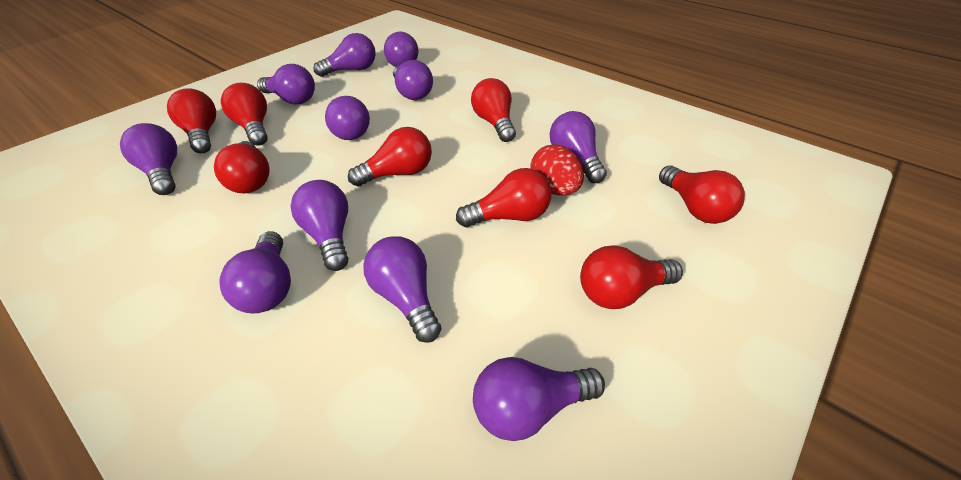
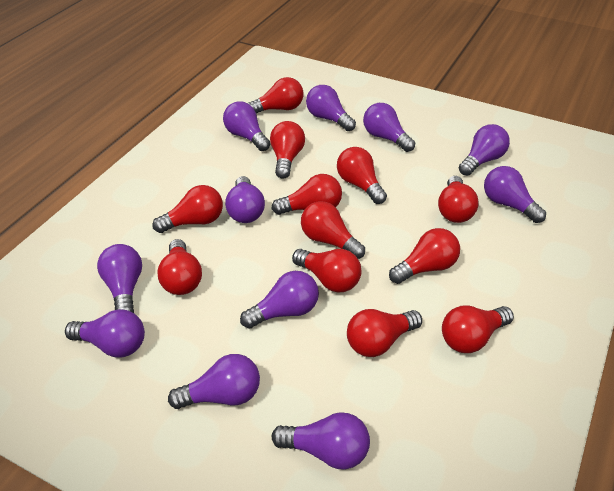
red egg: [530,144,584,196] = 1 -> none = 0
red light bulb: [167,88,216,153] [214,141,270,193] [221,83,268,146] [348,127,432,187] [456,168,551,227] [471,78,516,142] [580,245,683,309] [659,166,745,224] = 8 -> [152,185,223,233] [157,239,202,295] [248,77,303,113] [270,121,305,179] [272,174,342,215] [292,249,361,292] [301,201,365,259] [337,147,387,204] [347,309,422,357] [389,228,460,284] [438,176,479,223] [442,306,514,353] = 12

